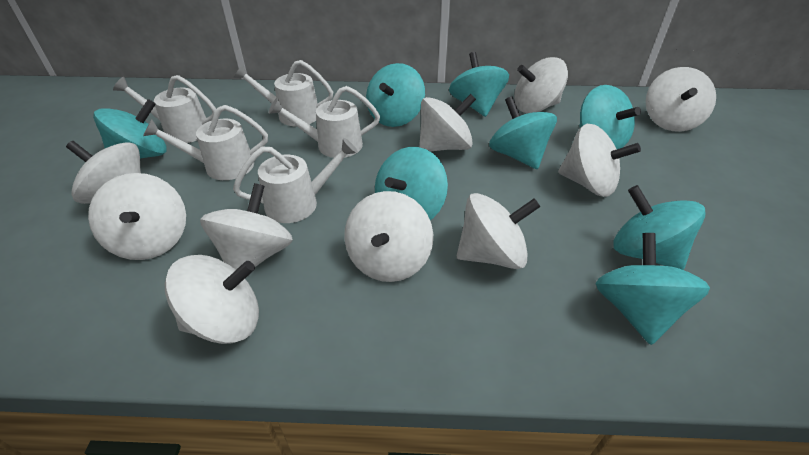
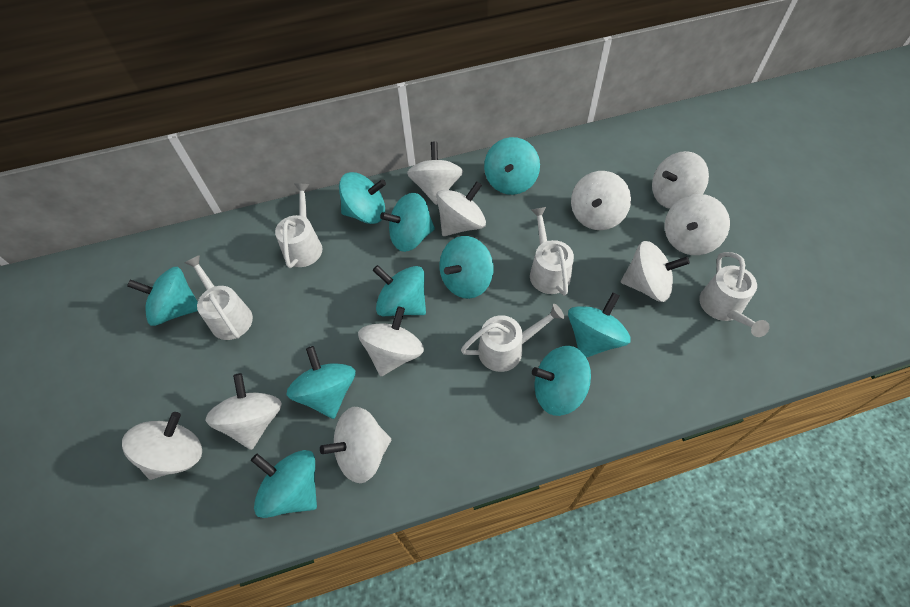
turquoise spinning top: [93,99,167,159] [366,63,425,127] [375,147,448,220] [449,52,509,117] [489,96,557,169] [579,85,641,149] [596,233,710,345] [614,185,706,270] = 8 -> [127,267,198,326] [251,450,317,518] [287,346,356,419] [339,172,386,224] [373,265,426,316] [380,193,435,252] [439,236,493,299] [484,137,540,195] [532,346,591,416] [568,293,631,358] = 10

